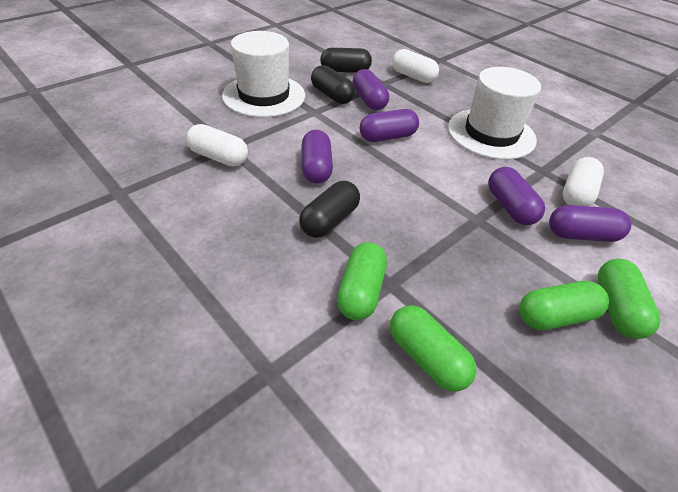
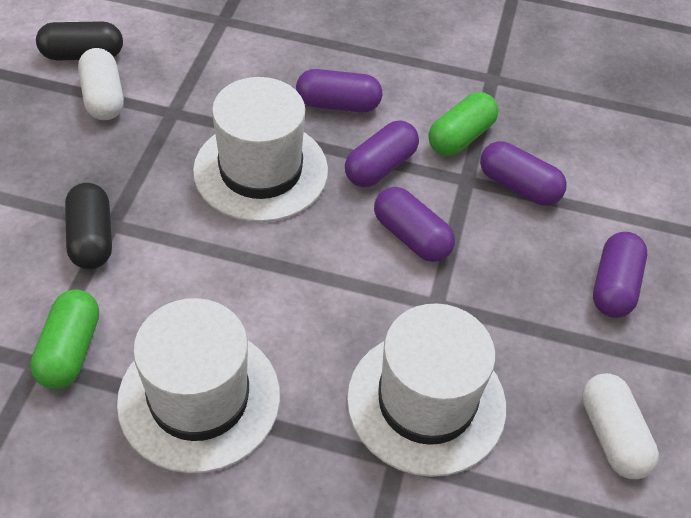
black capsule: [299,181,360,238] [311,65,355,104] [320,48,372,73] = 3 -> [36,21,123,61] [65,183,112,269] = 2
green capsule: [337,242,387,320] [390,305,476,392] [519,281,609,330] [598,259,661,339] = 4 -> [30,289,99,389] [429,92,498,156] = 2
white capsule: [186,124,248,167] [392,49,439,83] [563,157,604,206] = 3 -> [78,48,124,120] [582,373,659,479] = 2
white hat: [222,31,305,117] [448,67,541,160] = 2 -> [117,298,280,474] [193,77,328,222] [347,303,506,477] = 3

